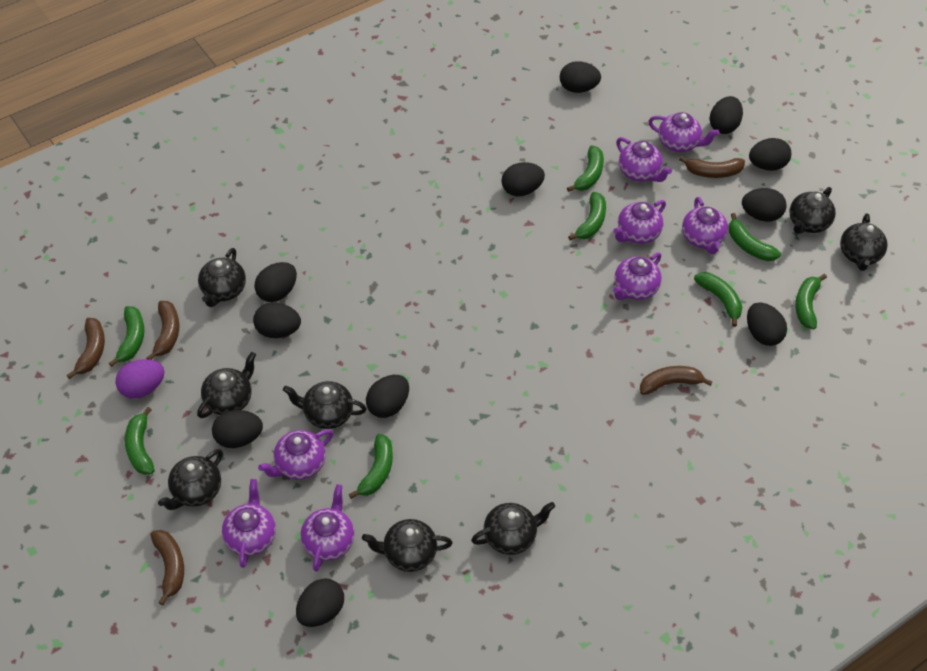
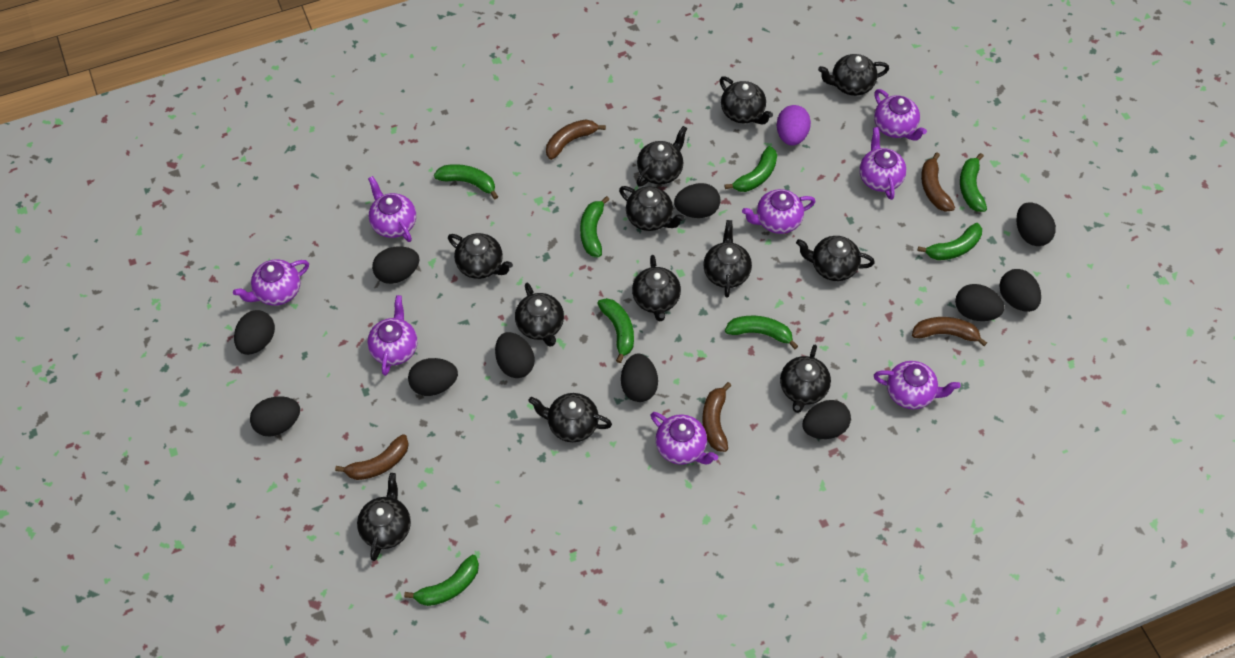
black teapot: [158,449,223,510] [197,352,256,418] [198,248,246,307] [283,381,367,429] [362,519,453,572] [471,502,555,555] [789,187,836,234] [840,213,888,271] = 8 -> [357,473,411,561] [448,233,513,279] [515,283,564,347] [528,393,612,442] [619,186,685,231] [632,255,681,321] [637,126,687,186] [703,220,752,298] [720,76,773,124] [780,345,831,413] [796,236,875,281] [818,54,889,96] = 12

